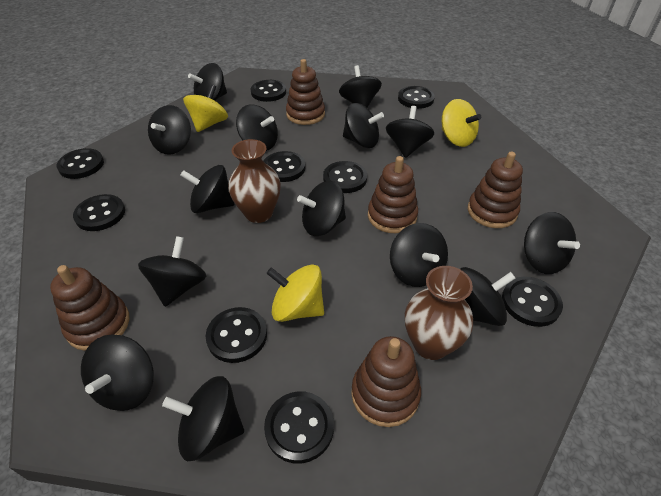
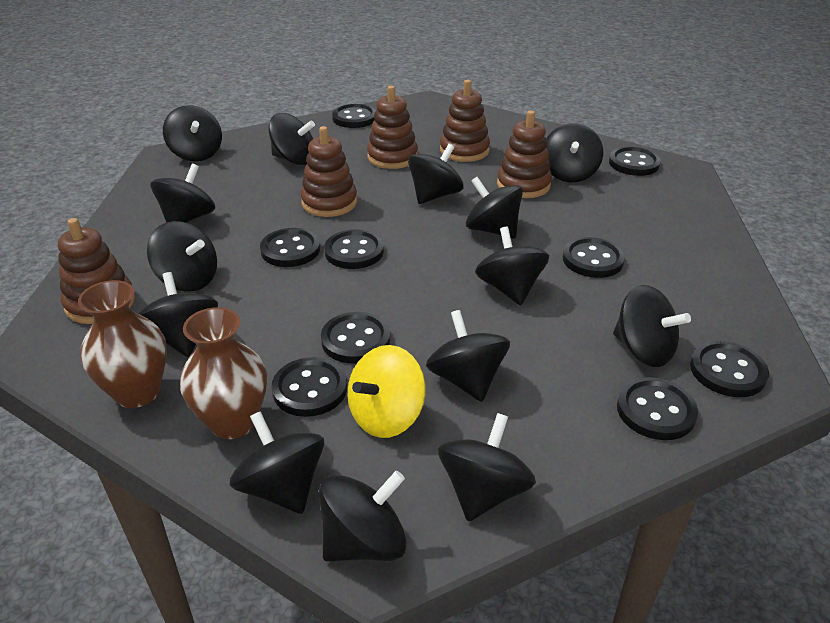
yellow spinning top: [183,85,228,132] [267,265,324,322] [442,99,481,147] = 3 -> [348,345,426,438] = 1

